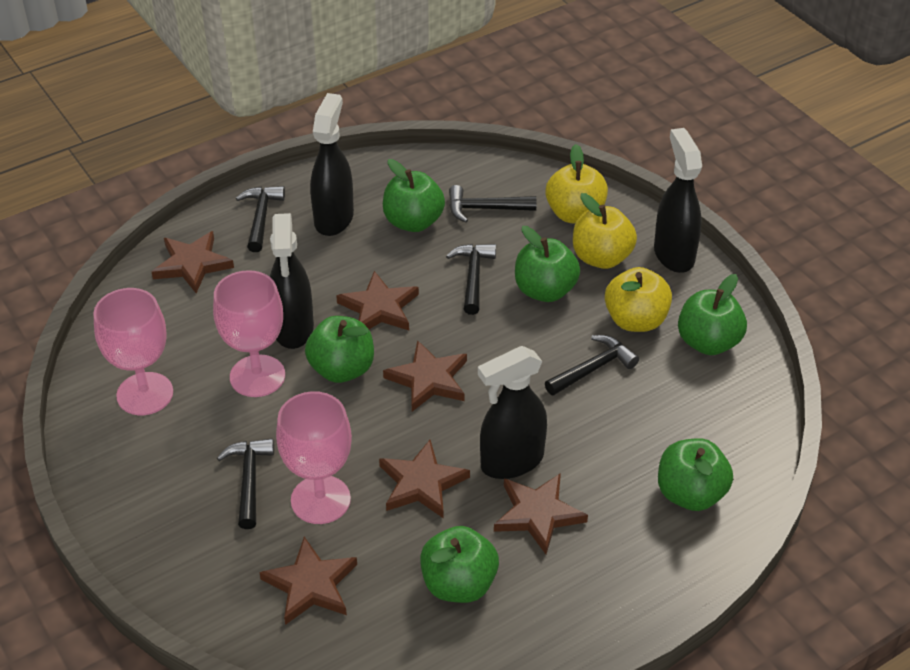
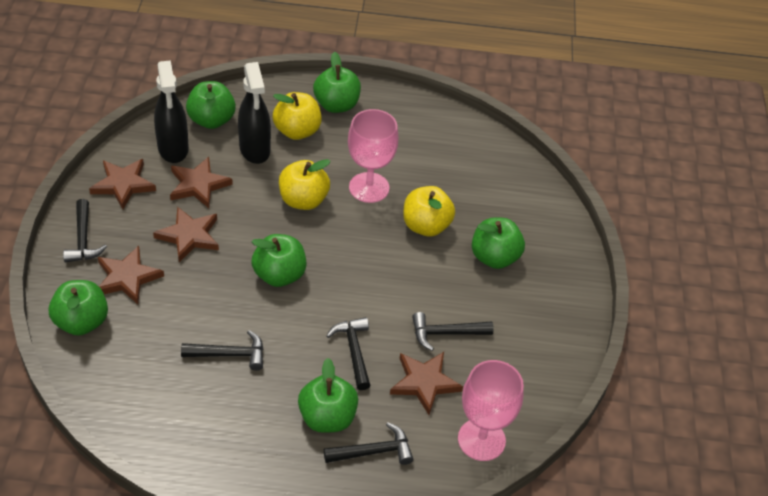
black spray bottle: [270,213,314,349] [310,93,354,236] [478,346,547,479] [654,128,702,273] = 4 -> [154,60,189,163] [238,62,271,164] = 2
brown star: [152,231,234,293] [259,537,357,625] [336,271,419,330] [379,440,470,519] [383,340,467,412] [494,473,588,554] = 6 -> [89,159,156,209] [98,246,164,304] [153,206,219,262] [170,157,233,208] [390,352,463,415] = 5
pink goblet: [93,288,173,415] [213,270,285,397] [276,391,352,524] = 3 -> [348,109,399,203] [458,360,524,461] = 2

